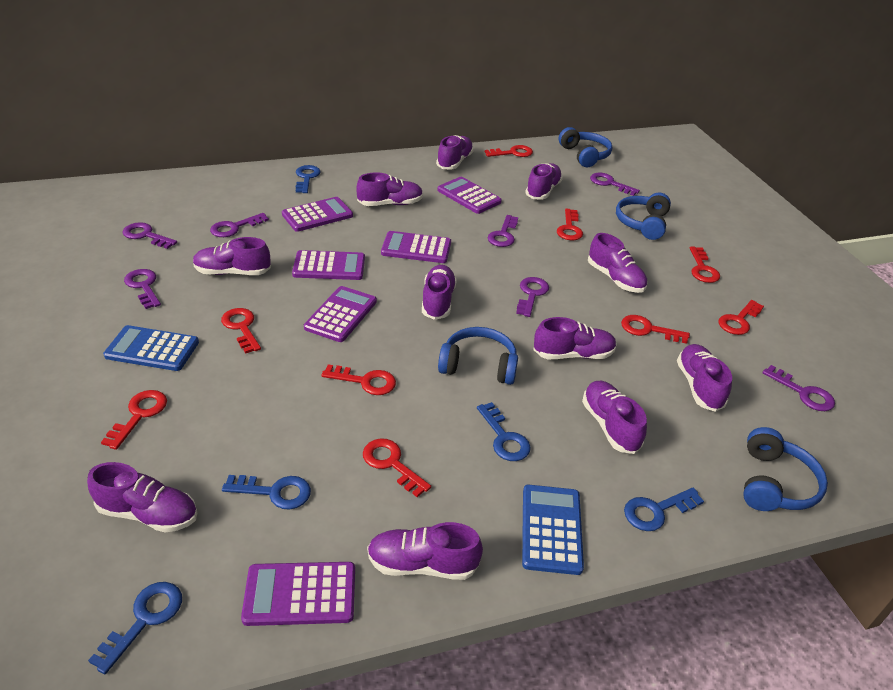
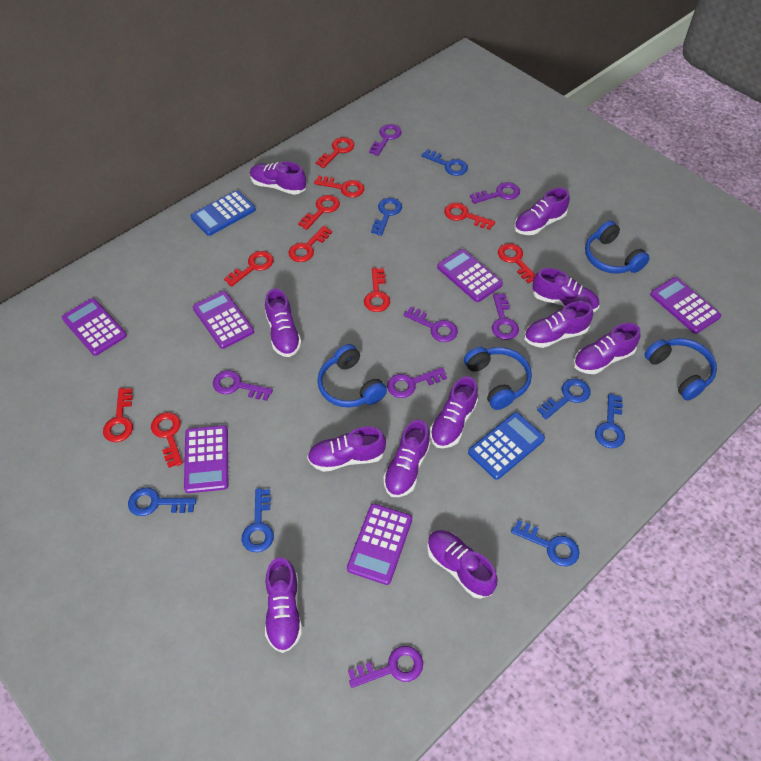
blue key: [88,582,182,674] [222,475,311,510] [296,165,321,193] [477,402,531,461] [624,487,704,531] = 5 -> [128,488,197,516] [242,488,274,552] [371,198,402,236] [421,149,468,176] [511,520,580,566] [537,379,590,420] [595,394,625,448] = 7
red key: [101,390,167,450] [221,308,261,353] [321,365,396,395] [363,438,431,497] [485,145,533,157] [557,209,583,240] [621,315,690,344] [690,247,720,283] [718,300,764,335] = 9 -> [103,388,133,442] [151,412,183,468] [224,251,274,287] [289,226,332,262] [298,195,340,230] [314,176,364,197] [316,137,354,168] [364,268,390,312] [444,203,495,230] [498,243,535,283] = 10

